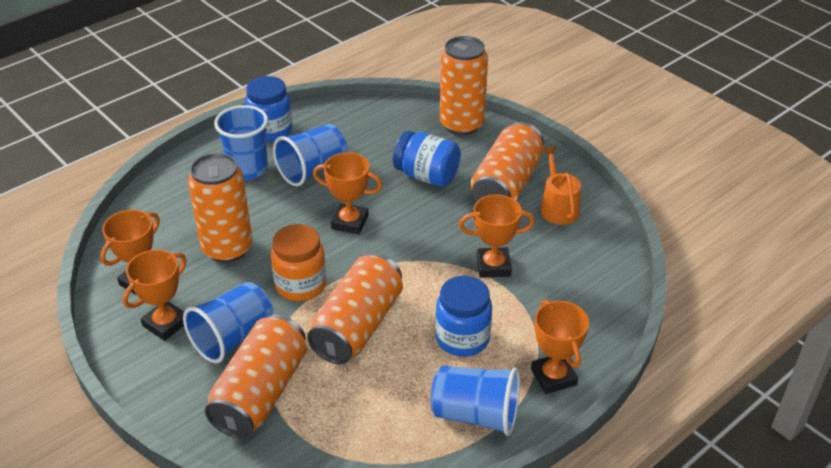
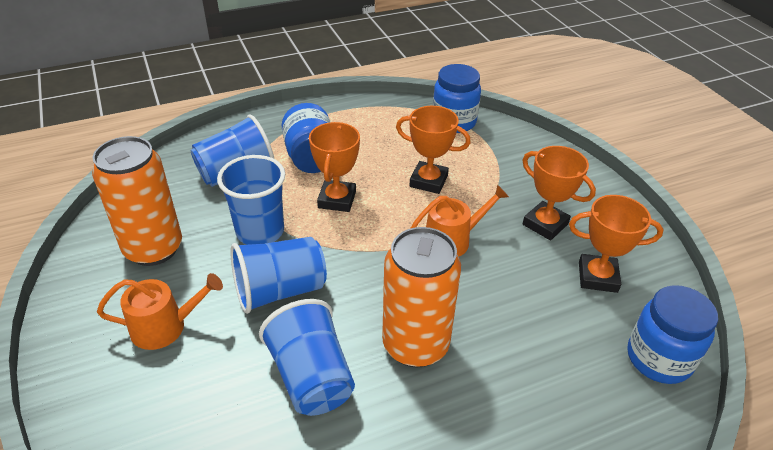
orange can: [188,153,253,263] [205,315,307,439] [307,254,403,364] [440,36,488,135] [471,122,544,202] = 5 -> [92,136,182,266] [382,227,461,368] = 2
orange jar: [271,224,326,301] = 1 -> none = 0
orange trophy: [100,210,160,295] [123,250,186,341] [313,152,382,234] [459,194,535,278] [531,300,589,394] = 5 -> [309,122,360,212] [396,106,471,194] [523,146,596,240] [569,195,663,293] = 4
orange watering can: [540,146,581,225] = 1 -> [97,273,223,350] [410,185,509,256] = 2

